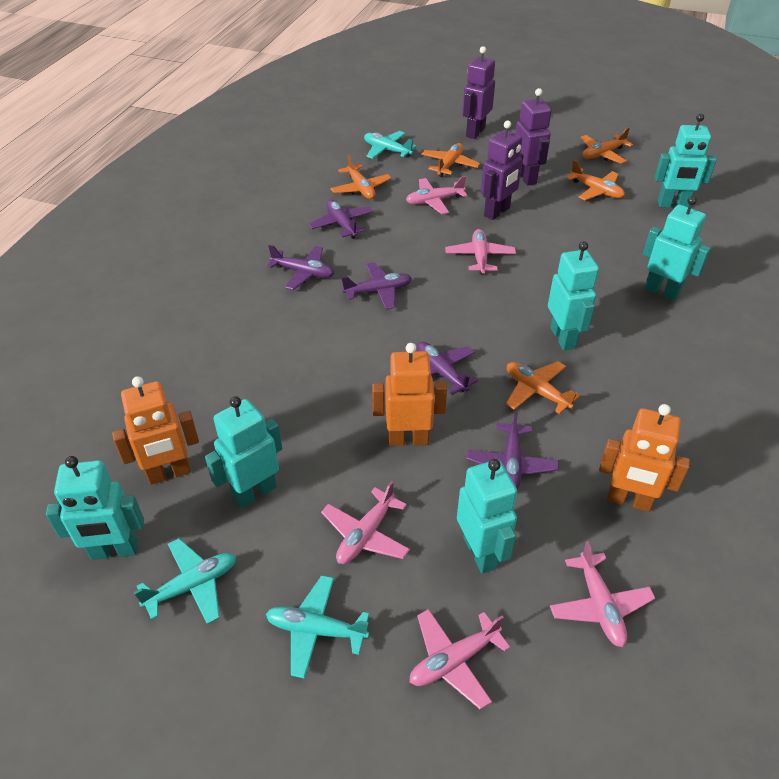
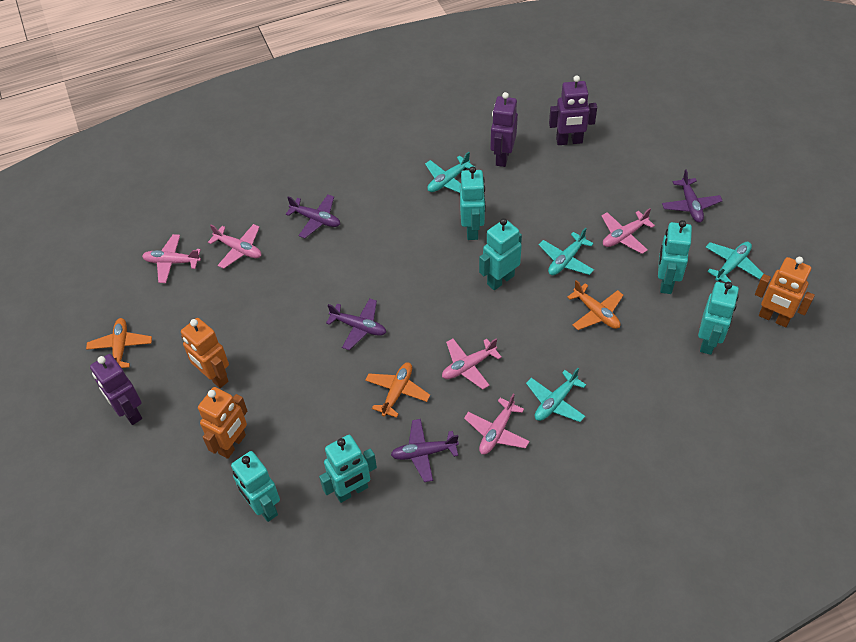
orange plane: [331,154,392,199] [421,143,480,177] [506,361,580,414] [566,160,625,200] [580,127,633,164] = 5 -> [86,318,152,368] [365,362,430,418] [567,280,623,330] = 3
purple plane: [267,245,335,290] [309,200,373,239] [341,262,412,310] [416,342,478,395] [466,410,559,489] = 5 -> [286,195,340,238] [326,298,386,350] [391,419,459,482] [662,169,723,223] = 4
turquoise plane: [134,538,236,624] [266,575,369,679] [364,131,417,159] = 3 -> [425,152,476,193] [526,368,586,422] [539,228,594,275] [706,242,763,283] = 4

